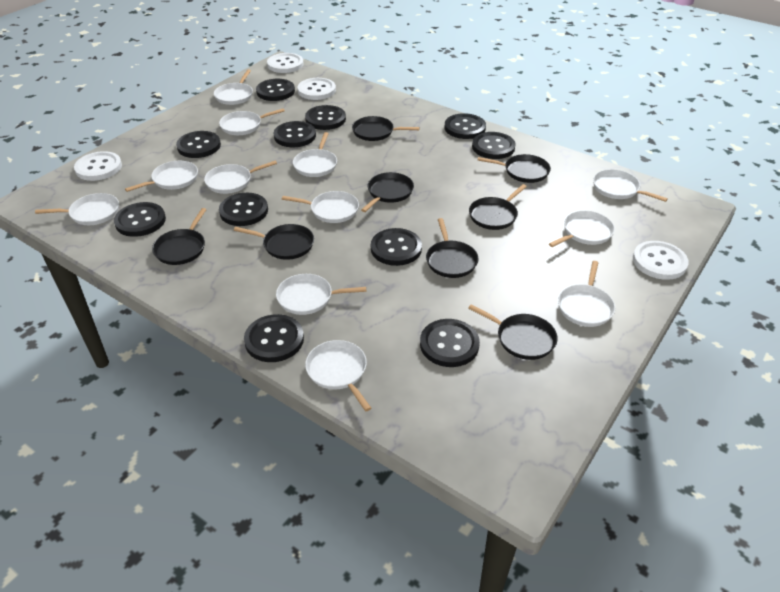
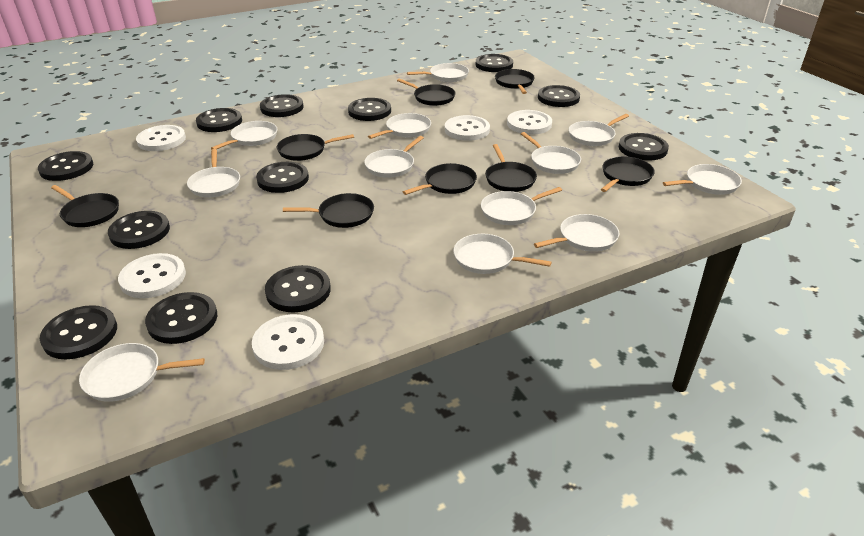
black button: [114,202,166,237] [176,131,221,158] [219,193,268,226] [244,314,304,362] [256,79,295,101] [274,121,316,147] [305,105,346,130] [371,228,422,266] [420,319,480,367] [445,113,486,139] [472,132,516,159] = 11 -> [38,151,93,181] [40,305,117,359] [108,211,170,249] [145,292,217,344] [196,108,242,132] [256,162,309,193] [260,94,303,117] [265,265,331,313] [348,98,391,121] [476,54,513,72] [538,85,580,107] [619,133,669,161] = 12
white button: [74,151,122,181] [267,53,304,73] [297,78,336,100] [633,241,689,280] = 4 -> [118,253,186,298] [136,125,186,151] [252,314,324,370] [445,115,490,141] [507,110,552,135] = 5

